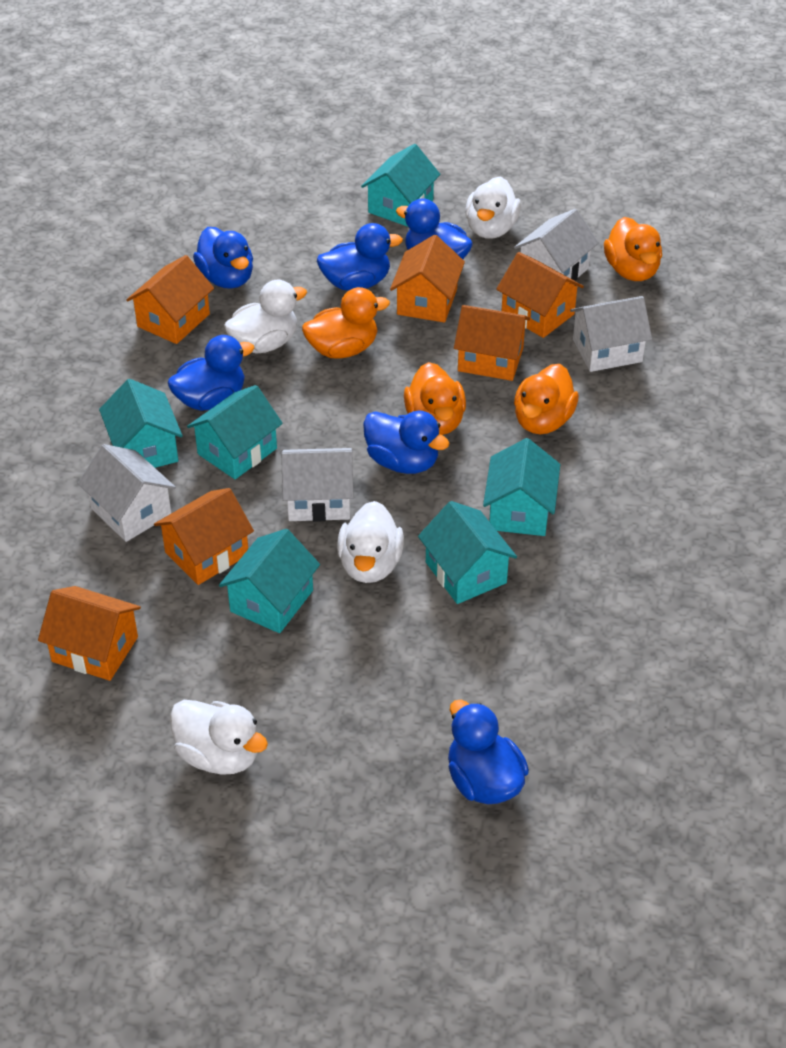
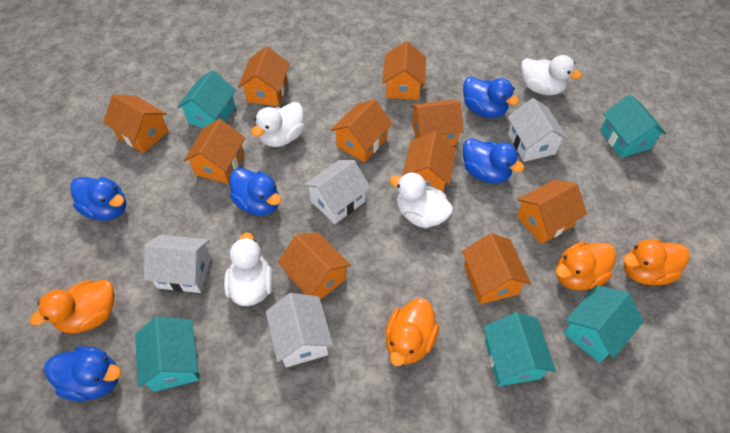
blue duck: [168,335,254,411] [193,227,253,289] [317,223,403,291] [363,411,450,474] [396,198,473,259] [448,700,529,804] = 6 -> [44,346,121,401] [70,177,126,221] [230,168,281,216] [463,76,519,118] [463,138,524,183] = 5
orange house: [38,586,141,681] [126,255,214,344] [154,488,254,585] [390,235,465,322] [454,305,530,381] [496,252,584,338] = 6 -> [103,95,168,153] [184,119,245,184] [238,46,290,106] [278,232,351,300] [331,99,393,162] [382,41,426,100] [402,131,456,192] [410,100,464,145] [462,233,531,304] [517,180,587,244] = 10
turquoise house: [99,379,183,468] [187,385,283,479] [219,529,320,633] [361,144,440,227] [418,501,517,604] [483,438,560,536] = 6 -> [135,316,199,392] [177,70,236,128] [484,312,556,386] [563,286,644,363] [600,94,667,158] = 5

